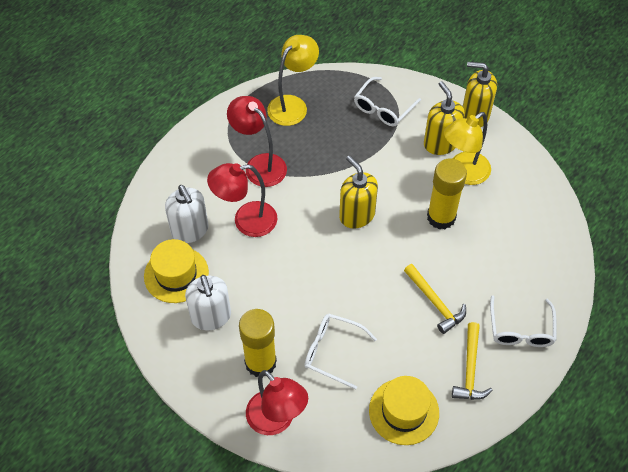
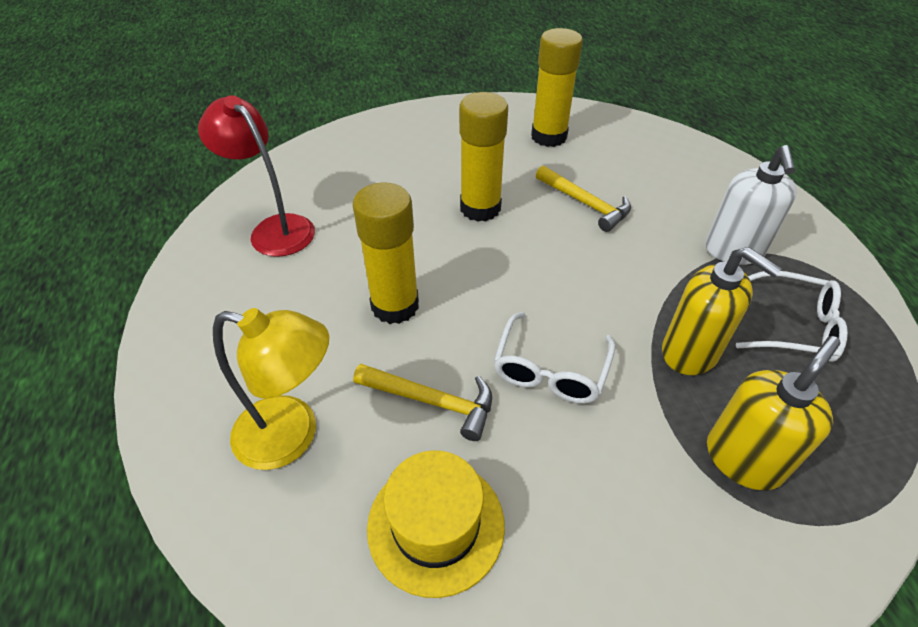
red lamp: [207,163,277,237] [227,96,287,187] [246,370,308,435] = 3 -> [198,95,315,257] = 1
white glasses: [304,314,377,390] [354,77,421,126] [490,295,557,347] = 3 -> [494,312,615,404] [736,271,848,362] = 2
white soap dispenser: [165,185,208,243] [185,275,231,330] = 2 -> [705,145,797,265] = 1
yellow glue stick: [239,309,277,377] [427,159,467,229] = 2 -> [352,183,419,324] [459,92,508,222] [531,28,583,147] = 3
yellow hat: [144,239,209,303] [369,376,439,445] = 2 -> [367,450,505,598] = 1
yellow lamp: [267,35,319,126] [444,112,491,185] = 2 -> [213,308,329,470] = 1
yellow soap dispenser: [339,156,378,229] [424,81,465,155] [463,62,497,127] = 3 -> [662,247,782,375] [707,336,841,490] = 2

